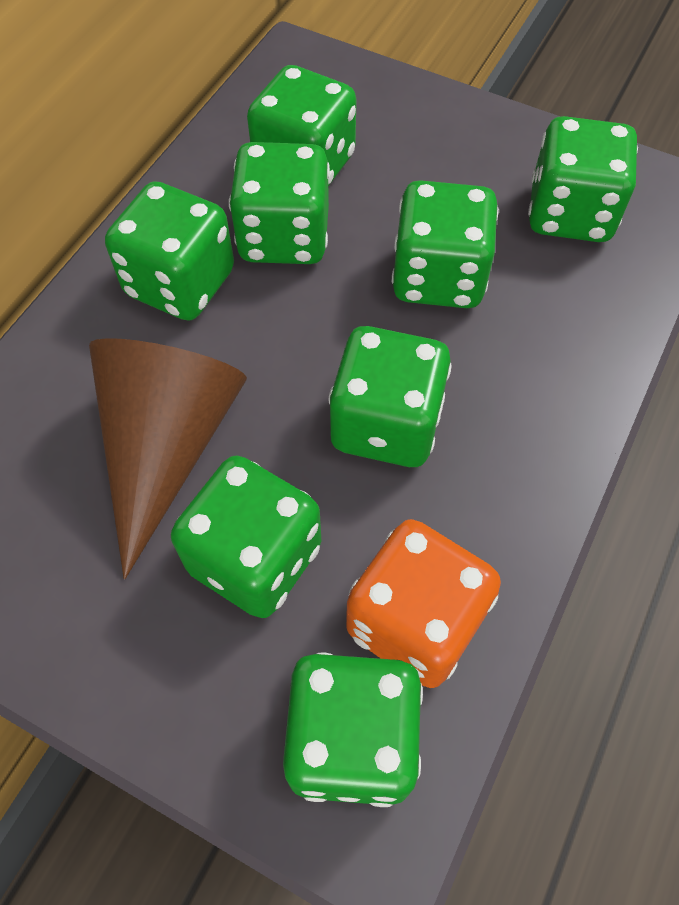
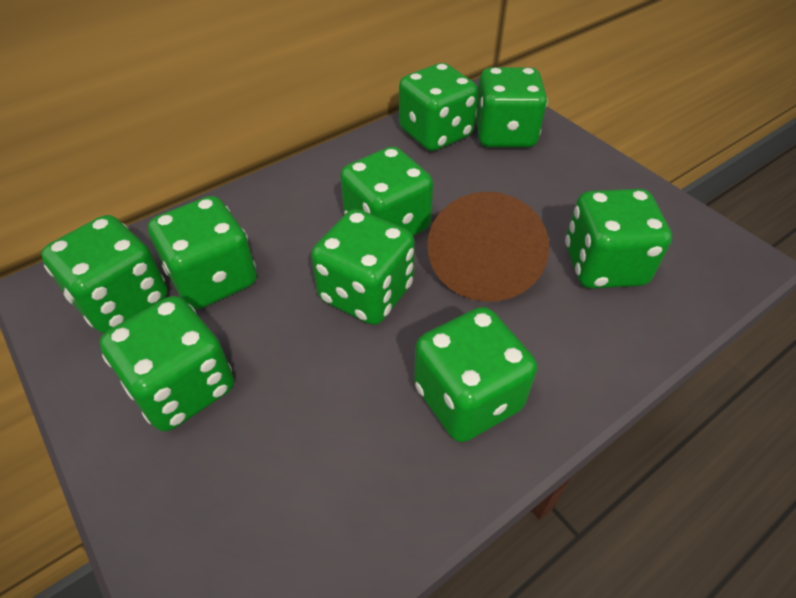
green dice: [105,181,234,320] [171,456,321,618] [229,142,330,264] [247,65,356,186] [283,652,423,807] [328,326,452,467] [392,180,499,308] [528,116,638,242] = 8 -> [41,215,168,333] [100,296,234,431] [148,196,257,310] [311,209,415,325] [340,146,433,236] [399,63,478,151] [414,307,537,442] [475,67,548,148] [565,189,672,289] = 9
orange dice: [346,519,501,688] = 1 -> none = 0

